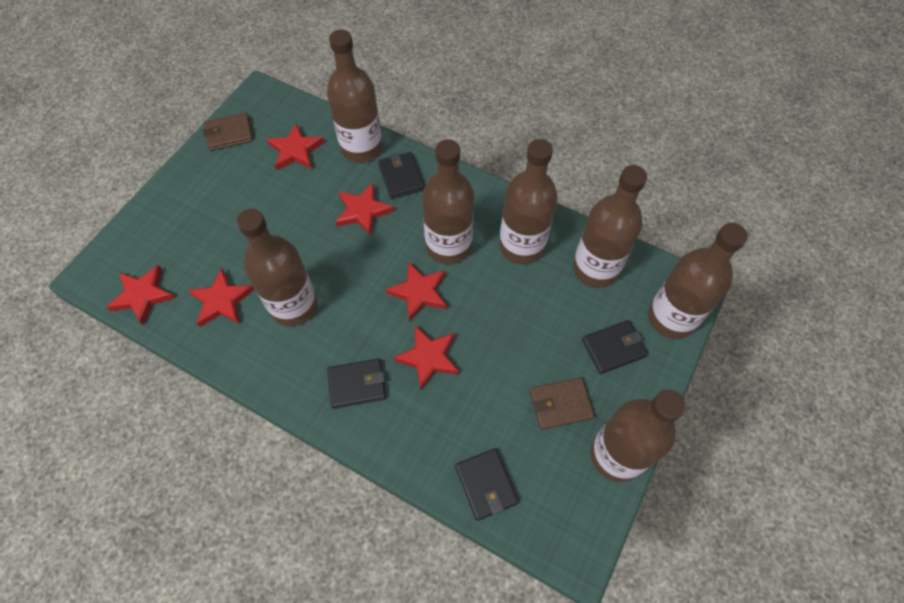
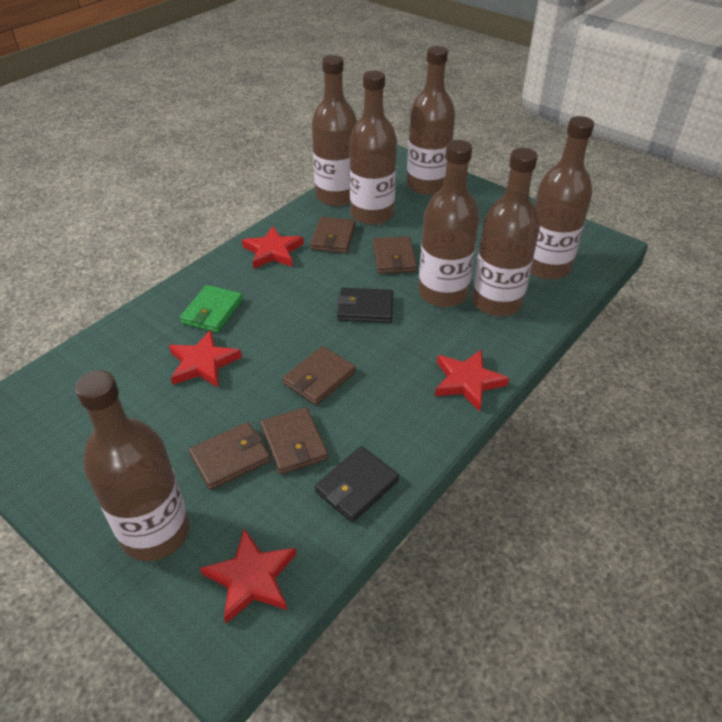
black wallet: [327,359,386,409] [378,152,424,199] [455,448,518,521] [582,320,648,374] = 4 -> [314,446,399,522] [337,288,393,323] = 2
brown wallet: [203,112,253,151] [530,378,594,430] = 2 -> [189,422,271,490] [261,407,328,474] [282,346,356,405] [310,217,356,253] [373,236,417,274] = 5
green wallet: none = 0 -> [180,285,243,333] = 1
red star: [107,265,175,325] [188,268,254,327] [267,123,324,170] [335,183,394,236] [386,262,447,321] [393,325,459,390] = 6 -> [169,330,242,387] [200,528,296,623] [242,226,304,269] [435,350,509,411] = 4

